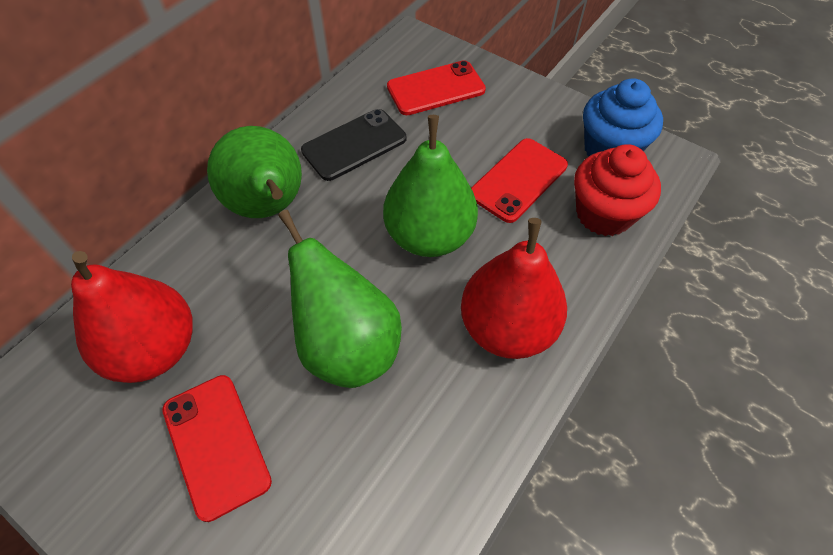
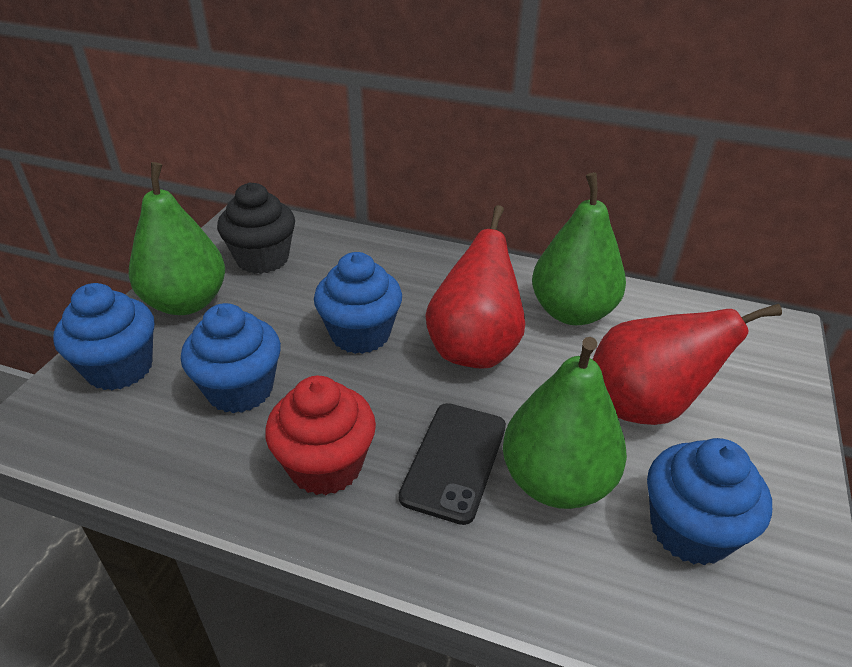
black cupcake: none = 0 -> [217,182,295,274] = 1
blue cupcake: [583,78,663,156] = 1 -> [53,283,154,390] [181,303,281,413] [314,252,402,354] [647,438,772,565] = 4
red phone: [162,375,272,522] [387,60,486,115] [471,138,568,223] = 3 -> none = 0

